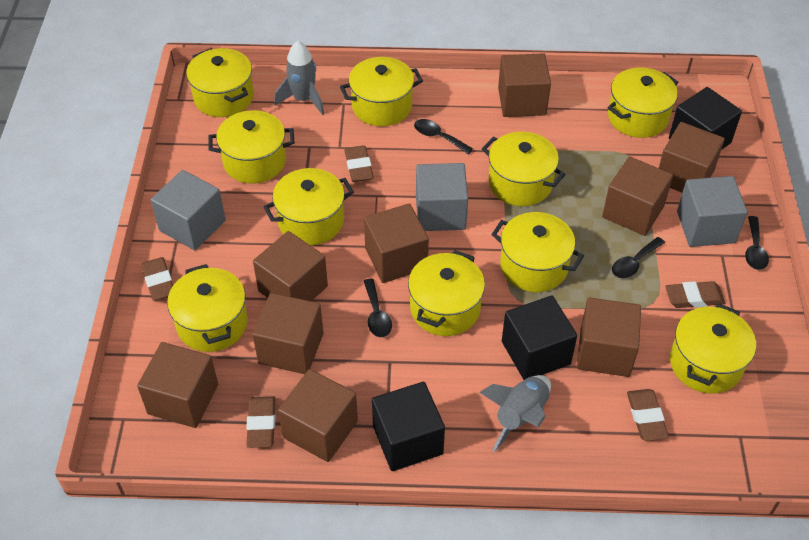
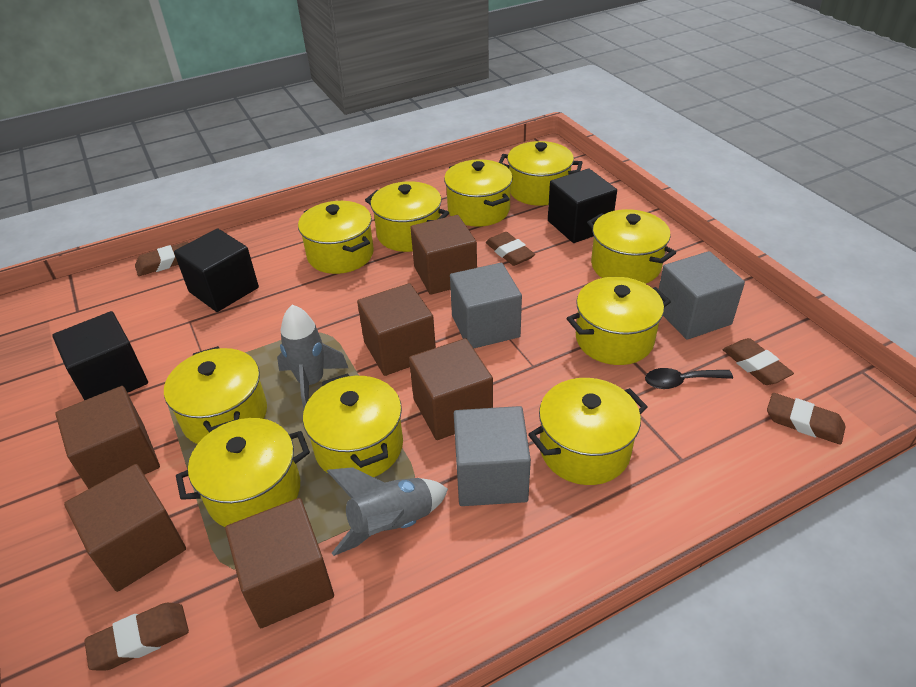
black spoon: [364,278,392,337] [414,119,473,154] [612,237,665,278] [745,216,769,270] = 4 -> [645,368,733,389] = 1
brown cube: [137,342,218,428] [253,231,328,301] [253,293,323,374] [278,369,358,462] [364,203,429,283] [498,53,551,117] [577,297,641,377] [602,156,673,236] [659,122,725,193] = 9 -> [55,386,160,489] [64,464,186,592] [225,498,334,628] [357,283,436,376] [409,338,493,440] [410,215,477,295] = 6

